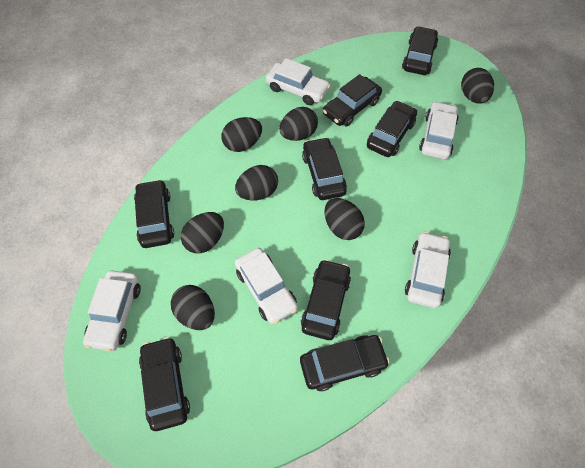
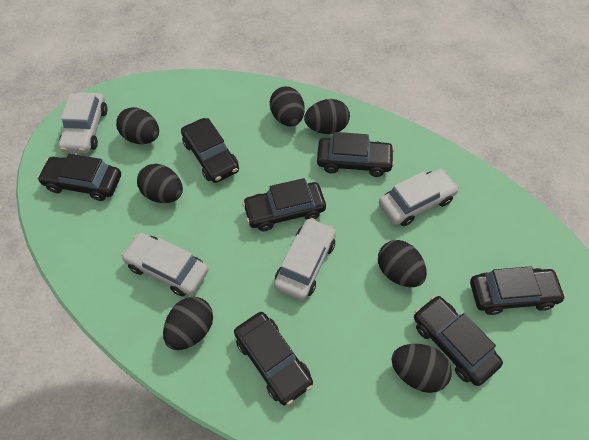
black car: [134,179,174,248] [139,337,190,431] [300,335,390,391] [301,259,351,340] [302,137,347,200] [323,74,382,127] [367,101,417,157] [402,26,438,75] = 8 -> [37,154,121,201] [181,118,239,183] [234,312,313,405] [242,178,326,231] [317,132,394,177] [414,296,503,386] [470,266,566,315] = 7
white car: [83,270,141,351] [235,248,298,324] [266,58,331,105] [405,231,451,308] [419,101,459,159] = 5 -> [59,92,107,153] [121,233,209,296] [274,218,336,300] [379,169,459,226] = 4

